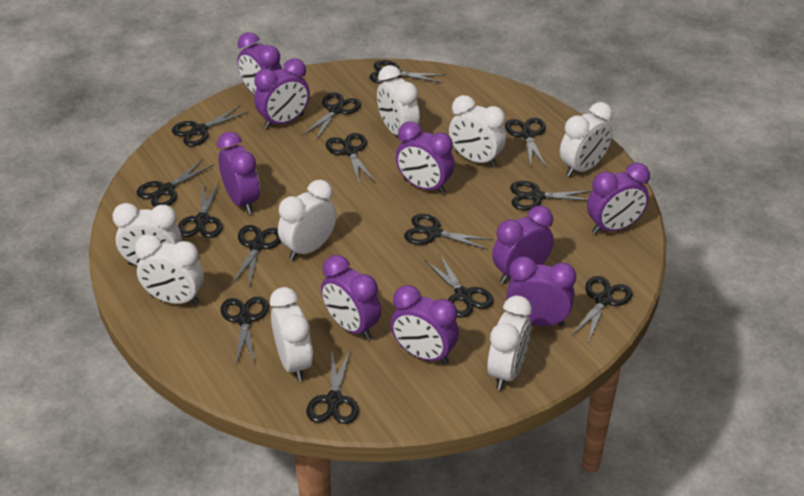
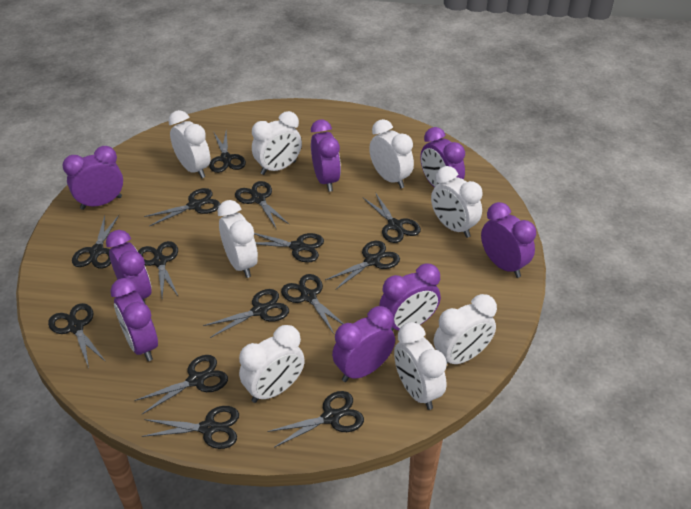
purple clock: [217,132,260,214] [237,32,282,95] [254,58,310,129] [321,255,381,340] [391,285,459,365] [396,122,454,194] [492,206,554,284] [506,256,576,327] [587,163,650,234] = 9 -> [62,146,123,210] [106,230,152,304] [110,278,158,361] [311,119,341,192] [332,306,395,382] [379,263,441,331] [420,127,465,187] [481,202,536,278] = 8

